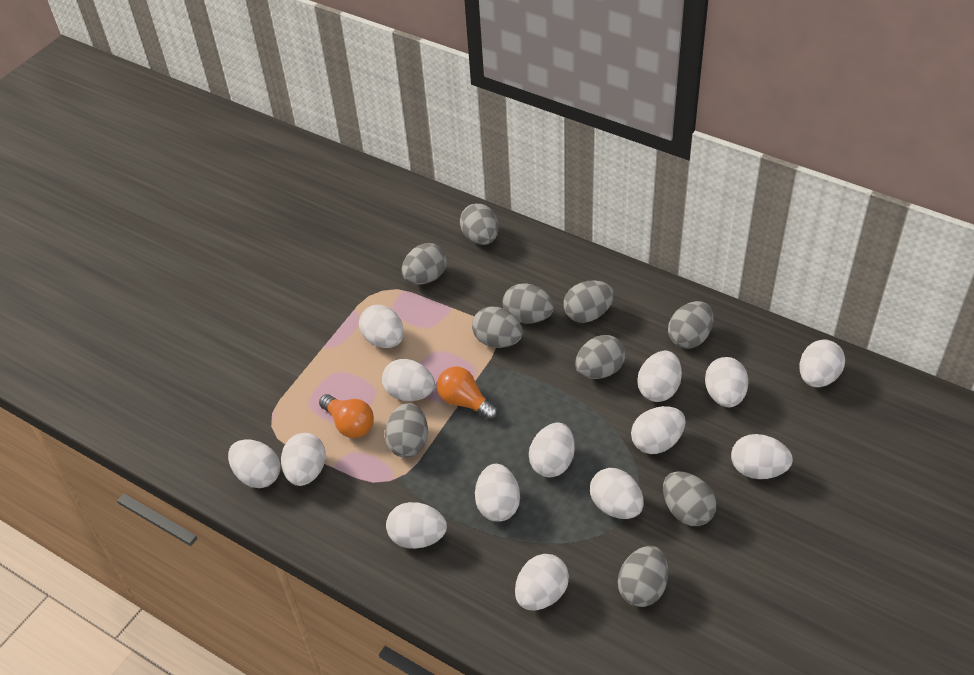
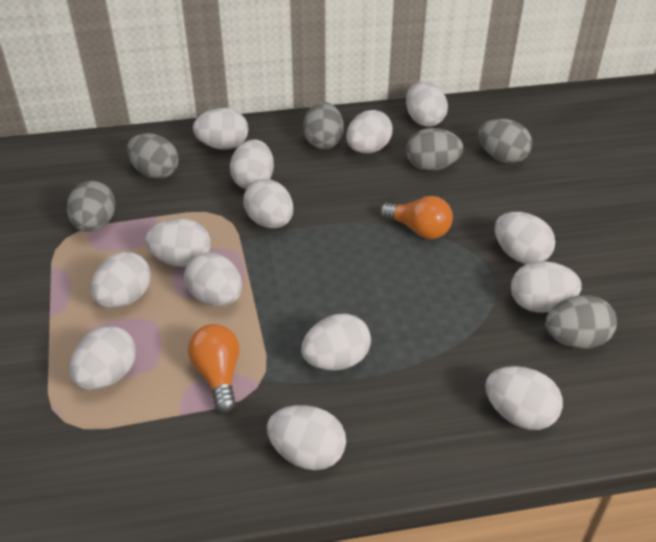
grey egg: [384,403,428,458] [402,243,447,285] [460,203,499,245] [472,307,523,348] [502,283,554,323] [563,280,614,323] [575,335,625,379] [618,546,668,607] [663,471,717,526] [668,301,713,349] = 10 -> [67,180,116,232] [127,133,179,179] [303,102,344,149] [406,128,463,171] [479,118,532,164] [545,295,617,349] = 6

